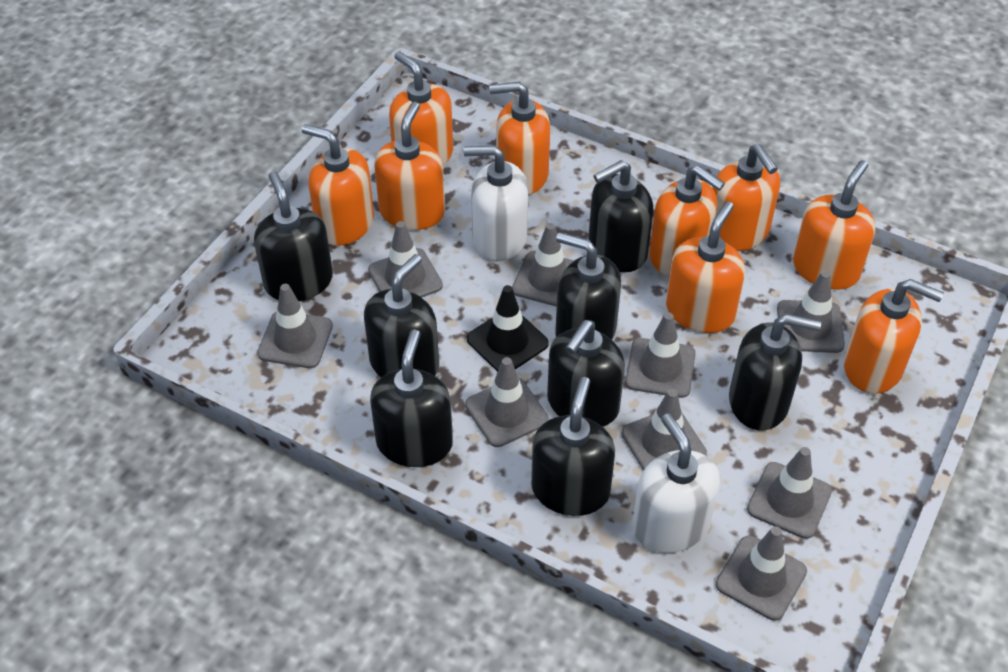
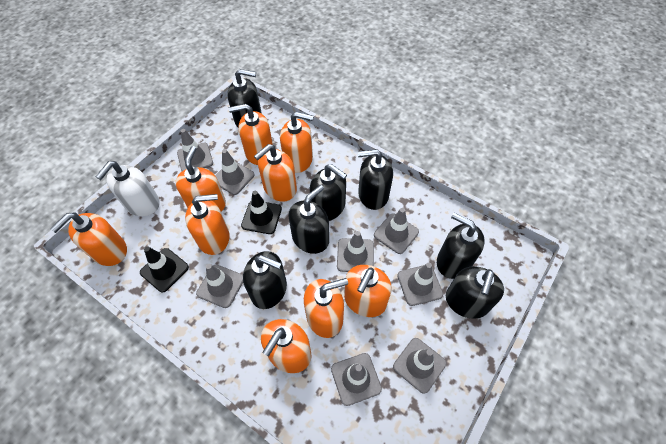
black soap dispenser: [254,171,333,301] [364,254,439,377] [370,329,453,467] [531,377,615,516] [547,320,625,427] [556,232,621,340] [588,160,654,272] [729,314,821,430] = 8 -> [227,69,262,127] [243,251,287,309] [288,185,329,254] [310,164,347,221] [358,149,393,210] [437,213,485,279] [446,266,504,319] = 7
black traffic cone: [467,285,549,372] = 1 -> [140,247,189,292] [241,191,282,234] = 2
grey traffic cone: [257,284,333,368] [368,221,443,298] [465,357,549,447] [512,223,574,307] [622,389,707,471] [625,312,696,398] [716,526,807,621] [747,447,832,539] [777,271,845,353] = 9 -> [177,129,213,171] [196,264,243,308] [215,149,255,195] [331,353,382,406] [337,231,374,272] [374,208,419,254] [393,338,447,394] [397,263,443,306] = 8
white soap dispenser: [464,145,528,261] [632,414,720,553] = 2 -> [96,161,160,216] = 1

